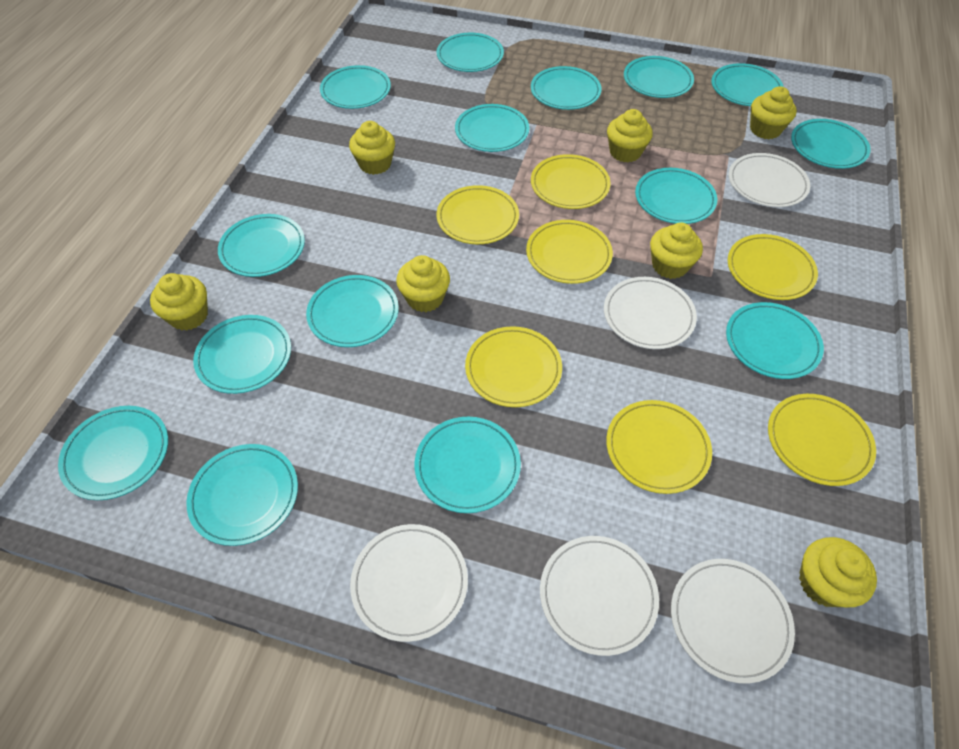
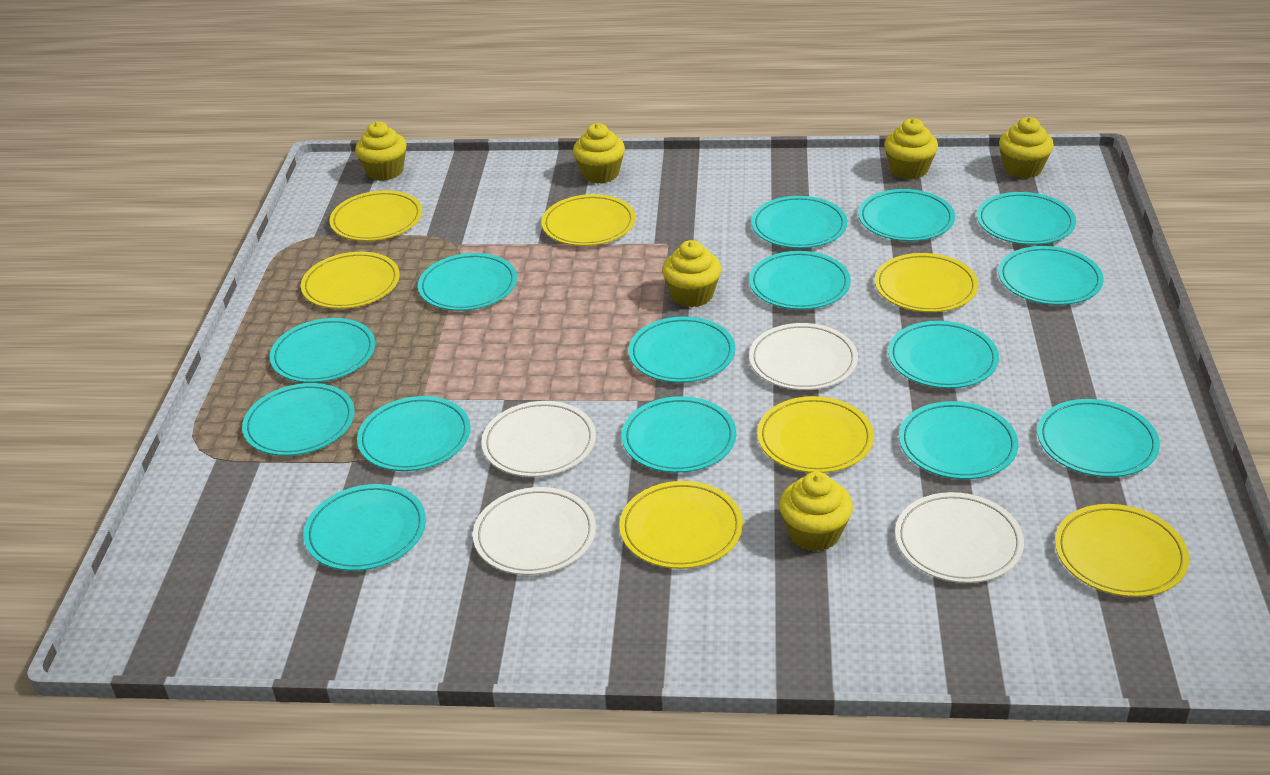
white plate: [350,524,468,642] [540,536,659,656] [604,277,697,349] [671,559,795,684] [729,153,810,207] = 5 -> [473,487,596,575] [482,401,596,477] [749,323,858,390] [895,492,1024,583] = 4
yellow cupcake: [150,273,208,331] [349,121,395,175] [396,255,450,312] [607,109,653,162] [650,223,703,279] [750,86,797,139] [799,537,877,607] = 7 -> [355,122,407,181] [573,123,625,183] [662,240,721,307] [779,472,853,551] [884,118,938,179] [999,117,1054,179] = 6

